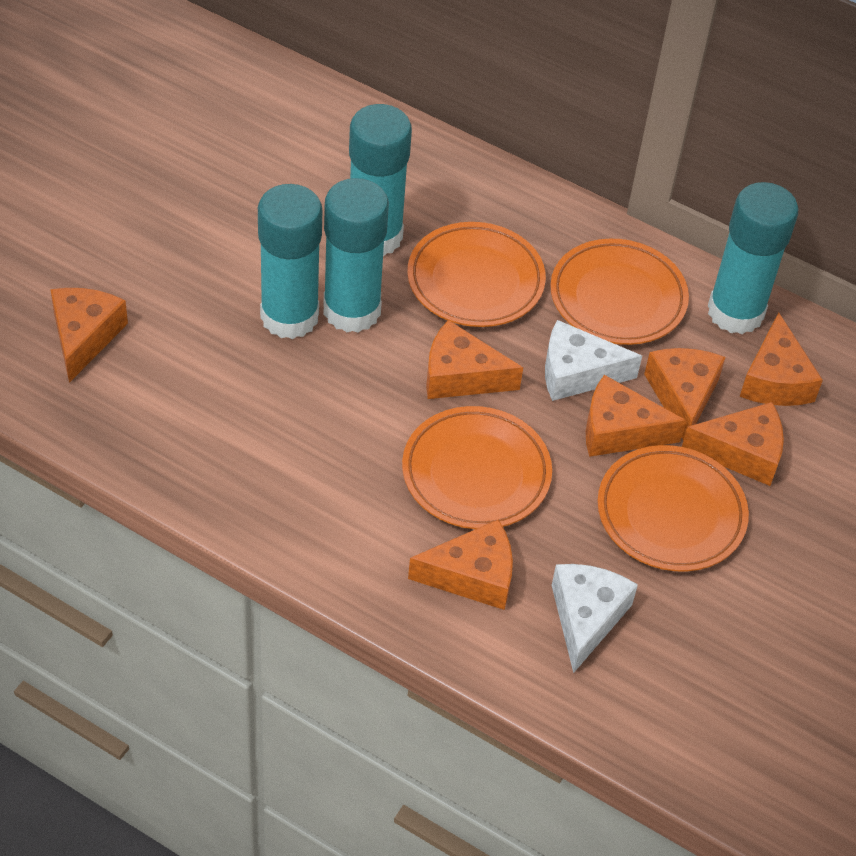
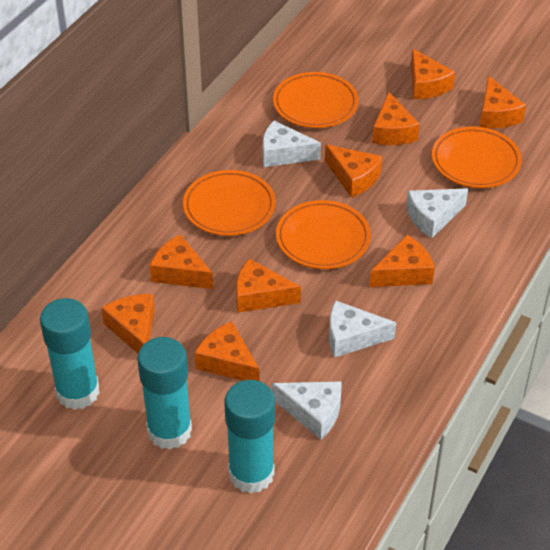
orange cheese: [50,288,128,383] [408,519,513,610] [426,320,523,399] [586,375,686,457] [644,348,726,440] [682,402,784,486] [740,312,823,406] = 7 -> [101,294,155,353] [150,234,213,289] [195,321,260,381] [236,259,301,313] [325,145,382,197] [369,235,435,287] [372,92,420,145] [411,49,455,99] [479,76,526,128] = 9
turquoise glue stick: [258,184,323,339] [323,178,389,333] [349,104,412,256] [708,182,798,334] = 4 -> [40,298,100,410] [137,337,192,449] [224,380,275,493] = 3
white cheese: [545,320,642,401] [552,564,638,673] = 2 -> [263,121,321,167] [272,381,341,440] [329,300,396,358] [406,188,468,238] = 4

